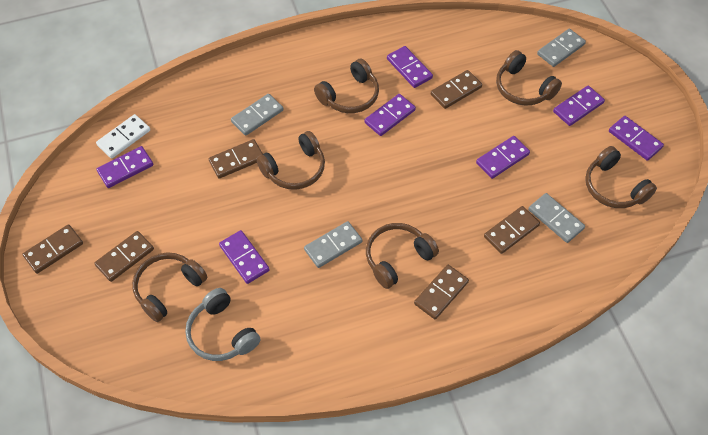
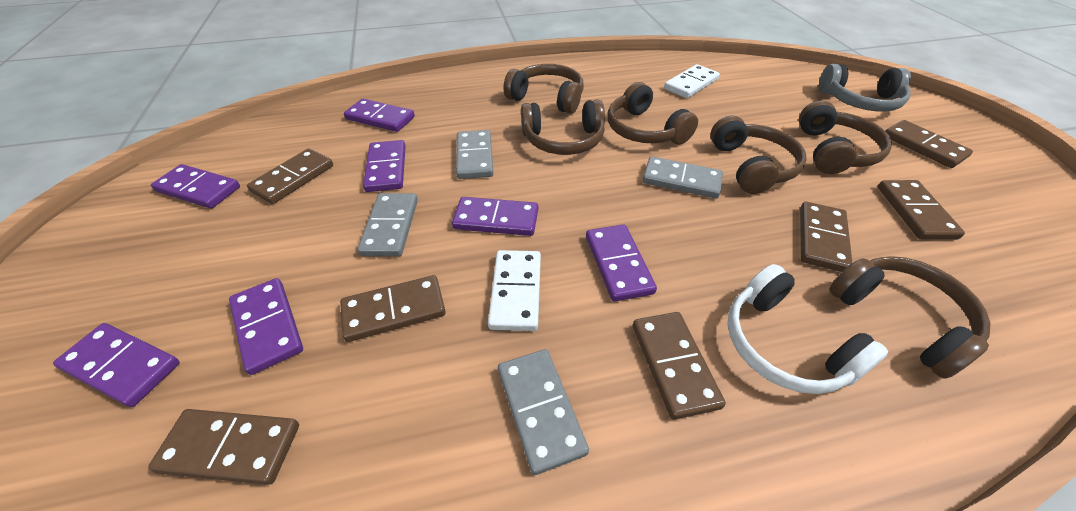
brown domino: [22,224,83,274] [94,231,154,282] [209,139,263,178] [414,265,469,319] [431,70,482,109] [484,206,540,254] = 6 -> [148,409,299,485] [247,148,333,204] [340,275,446,342] [633,312,726,420] [800,202,852,272] [878,180,965,240] [886,120,973,168] = 7
white domino: [96,114,150,159] = 1 -> [488,250,541,331] [664,64,720,98] = 2
white headphones: none = 0 -> [727,264,888,394] = 1

